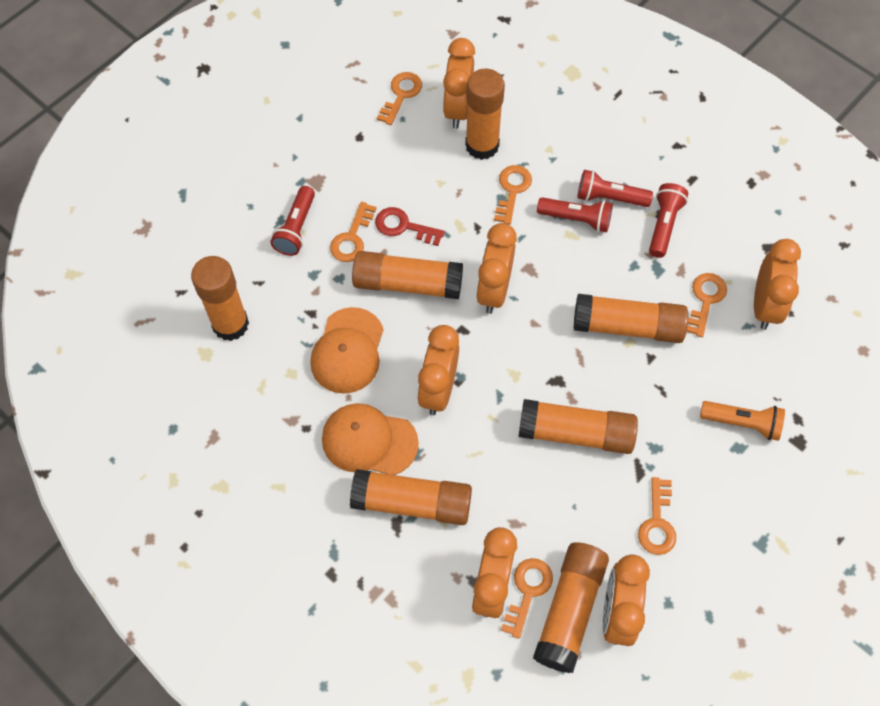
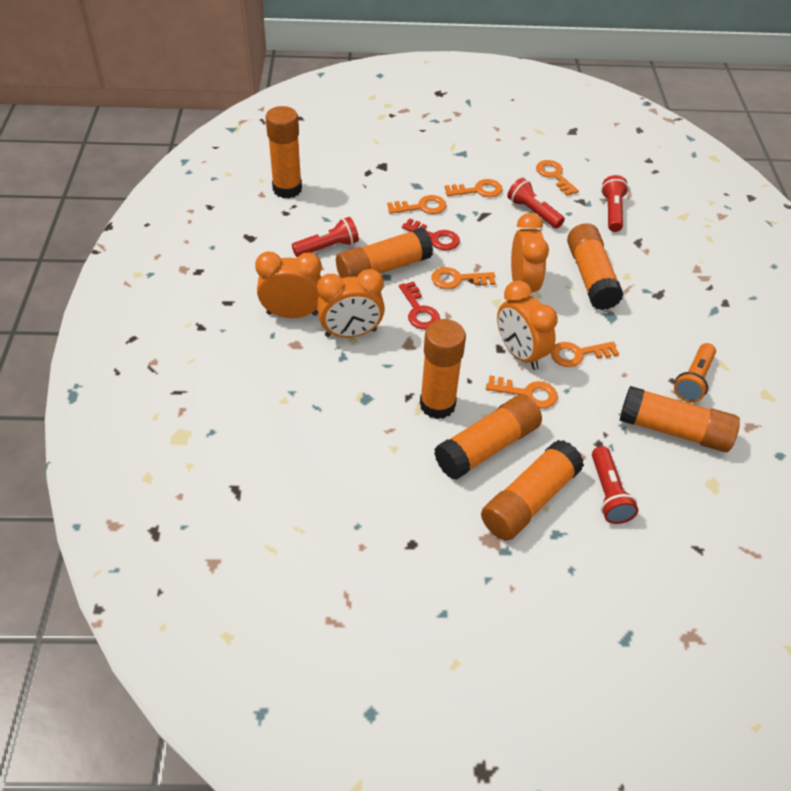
orange cap: [310,307,384,394] [322,403,419,475] = 2 -> none = 0
orange clock: [417,325,459,415] [443,38,475,129] [472,527,517,618] [476,223,517,314] [603,554,650,646] [754,239,801,330] = 6 -> [255,251,322,318] [317,269,385,338] [497,280,558,370] [511,213,549,292] = 4
red key: [375,207,445,246] = 1 -> [399,281,440,329] [402,218,460,250] = 2

